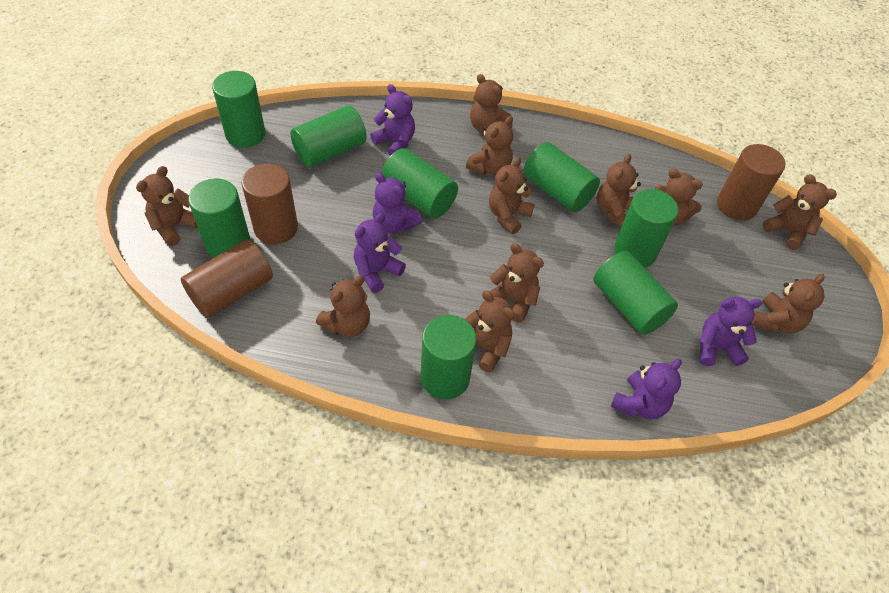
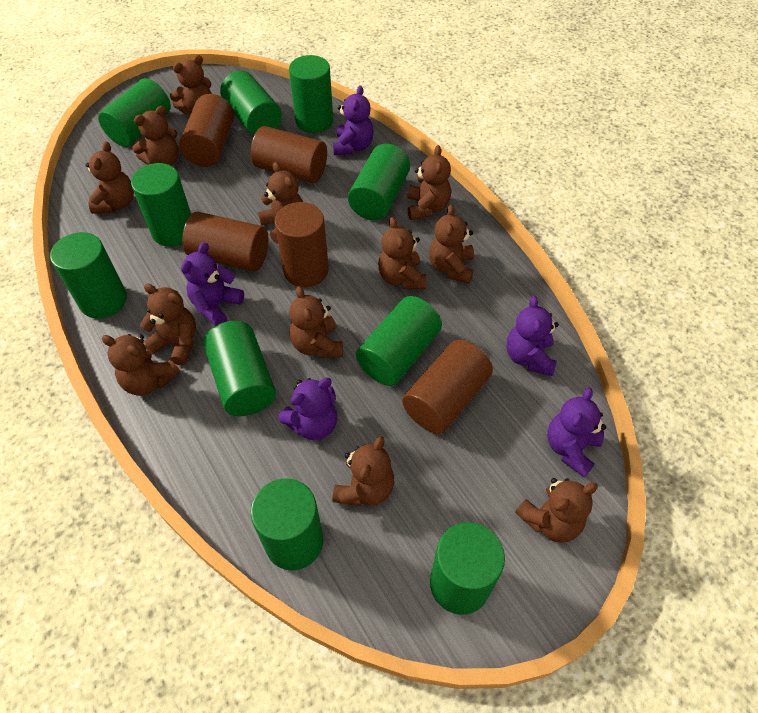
brown cylinder: [181,239,273,318] [241,164,298,244] [717,144,785,220] = 3 -> [179,94,234,167] [182,212,269,272] [251,126,327,183] [274,202,329,287] [402,340,493,434] = 5
brown teddy bear: [136,166,198,246] [316,276,370,337] [465,291,515,373] [466,116,513,175] [470,74,513,133] [489,157,535,234] [489,243,544,323] [596,154,641,228] [655,169,703,226] [752,273,825,334] [763,174,837,250] = 11 -> [85,142,134,214] [101,334,180,396] [132,106,179,166] [140,283,196,365] [170,55,212,115] [258,162,303,244] [289,286,343,358] [333,436,394,506] [378,217,426,289] [407,145,451,220] [429,205,474,284] [515,478,598,543] = 12
green cylinder: [188,179,250,258] [212,71,266,148] [290,106,367,167] [381,148,458,218] [421,315,477,399] [523,142,600,212] [594,251,678,335] [614,189,678,267] = 8 -> [50,232,127,319] [98,78,171,147] [131,163,191,247] [203,321,276,416] [220,70,282,136] [251,478,323,570] [289,55,333,133] [348,144,410,220] [356,296,442,386] [430,522,505,615] = 10

